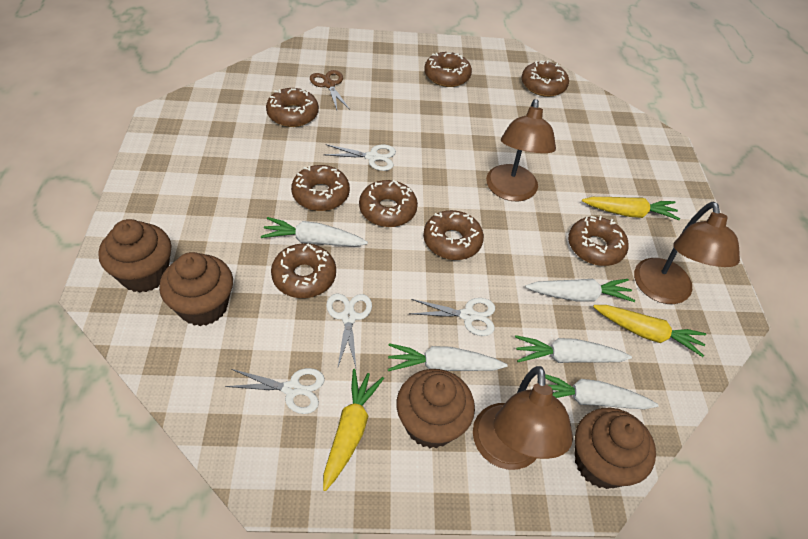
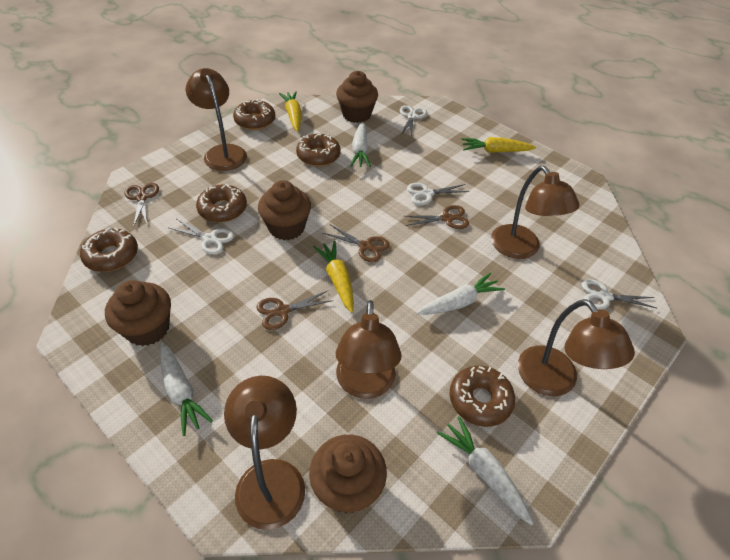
brown donut: [266,88,319,127] [271,243,336,298] [291,165,350,211] [359,180,418,227] [423,210,484,260] [424,52,472,87] [521,60,569,97] [568,216,629,266] = 8 -> [80,228,138,272] [196,184,247,223] [233,99,275,130] [296,134,341,166] [449,366,515,427] = 5
brown lamp: [473,366,573,470] [486,99,556,202] [634,202,740,304] = 3 -> [186,68,247,171] [224,376,305,530] [336,300,402,399] [491,166,579,259] [518,299,635,396] = 5
brown scissors: [310,70,350,110] = 1 -> [125,183,159,228] [256,291,334,330] [323,224,389,263] [405,205,469,229] = 4
white carrot: [261,217,368,246] [388,343,508,371] [515,335,632,363] [525,279,635,302] [545,374,659,409] = 5 -> [160,342,213,436] [350,121,371,167] [416,273,505,315] [437,416,534,525] = 4

